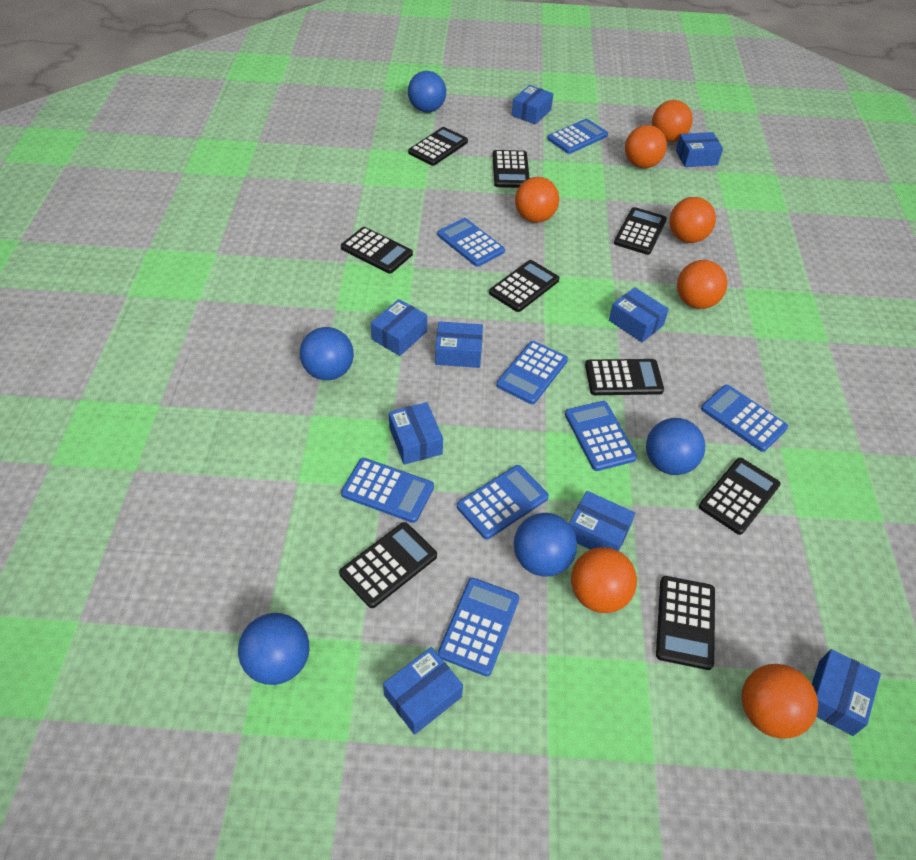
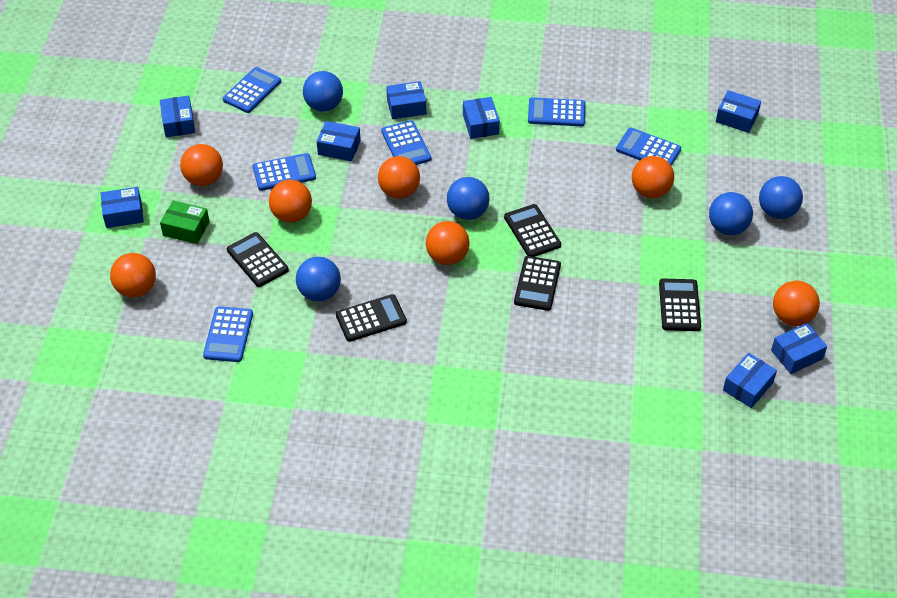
black calculator: [339,522,437,608] [341,227,413,274] [408,127,468,166] [489,260,560,312] [493,150,530,188] [585,359,664,395] [614,207,667,255] [656,576,715,670] [699,458,780,535] = 9 -> [227,232,289,287] [336,294,407,342] [504,204,561,257] [514,256,561,311] [659,279,701,331] = 5
blue box: [371,299,427,356] [383,647,463,735] [389,402,443,465] [435,321,483,368] [512,85,553,124] [569,491,635,551] [609,287,669,342] [676,132,723,167] [812,649,881,736] = 9 -> [101,187,144,228] [160,95,195,137] [317,121,361,161] [386,81,426,119] [463,97,500,139] [716,90,761,133] [723,353,777,408] [771,323,827,374] = 8
blue calculator: [341,458,434,523] [437,218,505,267] [438,578,519,676] [457,465,549,539] [496,341,568,404] [547,119,608,154] [565,401,637,471] [701,385,788,452] = 8 -> [203,306,253,362] [223,67,281,113] [253,153,316,191] [381,120,431,165] [528,97,585,126] [616,128,681,166] = 6
green box: none = 0 -> [160,200,210,244] = 1

